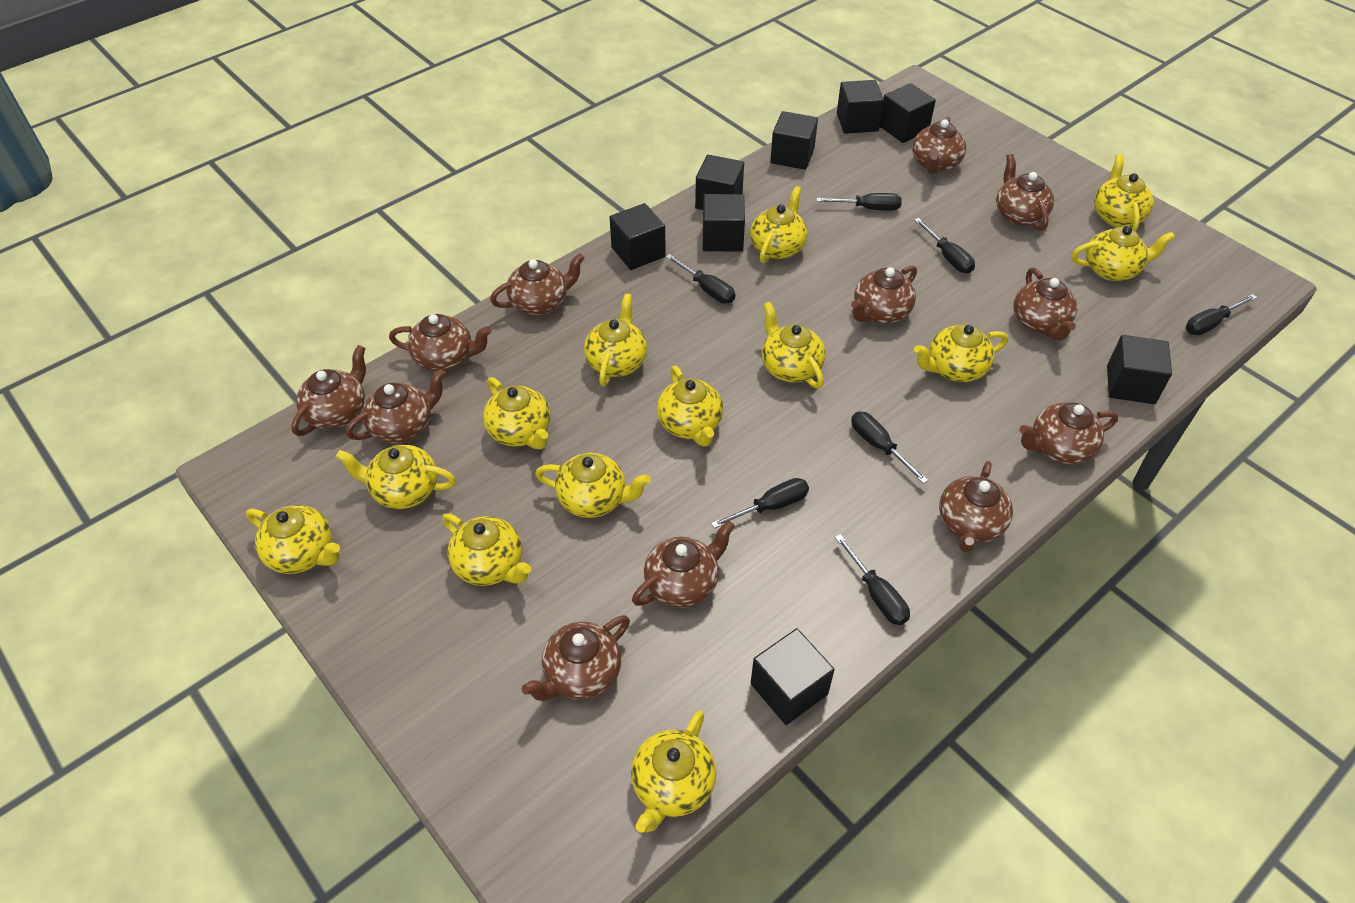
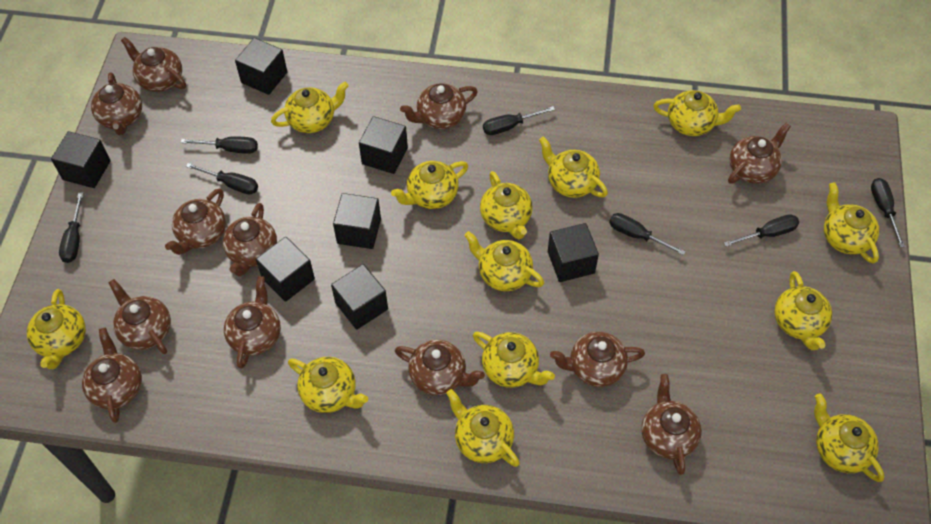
black cube: [610,203,666,270] [695,155,744,210] [703,194,745,252] [751,628,835,725] [770,111,818,170] [837,80,884,134] [880,83,936,143] [1107,335,1172,404] = 8 -> [51,131,111,188] [235,38,287,95] [256,237,315,302] [331,264,388,330] [333,193,381,249] [359,116,408,174] [548,223,599,282] = 7

